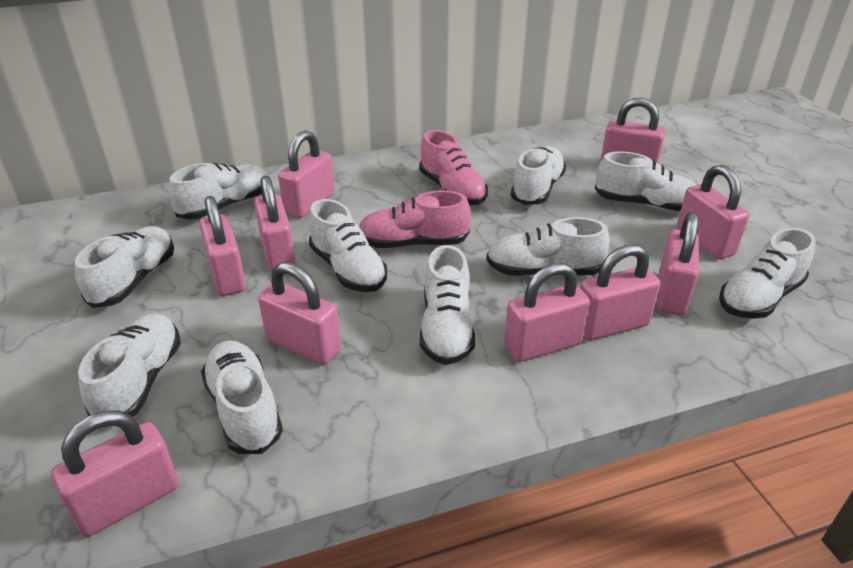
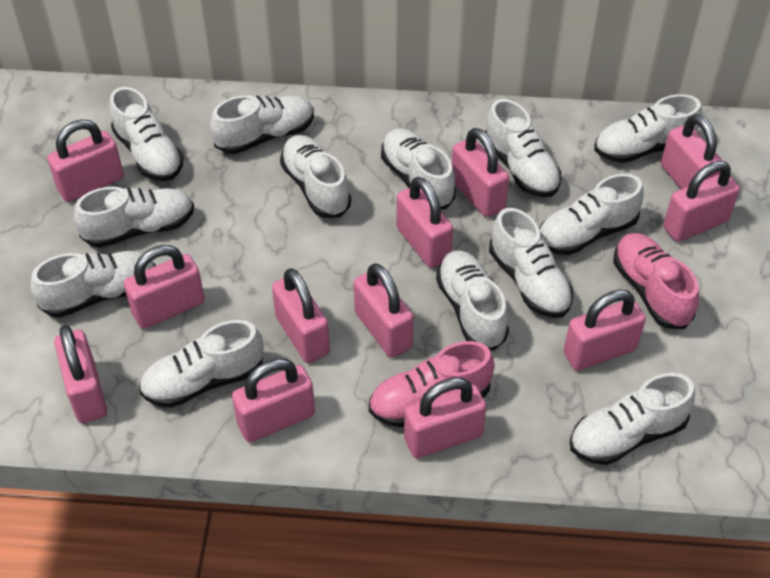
pink padlock: [51,411,179,537] [199,196,246,296] [254,176,296,272] [258,262,341,365] [278,130,335,218] [504,263,590,362] [580,244,660,340] [601,98,665,164] [657,212,699,315] [677,165,749,259] = 10 -> [47,119,124,202] [54,325,107,423] [124,245,205,329] [232,358,315,442] [272,268,330,363] [354,263,414,358] [396,177,453,268] [404,377,486,458] [452,128,509,217] [564,289,646,371] [661,114,723,189] [663,161,740,242] = 12
white shoe: [75,226,174,308] [78,313,181,427] [168,163,267,220] [201,340,283,454] [309,199,387,292] [420,245,475,365] [486,217,610,276] [511,146,566,205] [595,151,696,211] [719,228,816,319] = 10 -> [31,251,156,318] [74,187,194,248] [110,87,184,181] [139,320,264,408] [210,95,314,154] [280,135,351,218] [381,128,456,209] [436,250,509,351] [485,99,561,197] [489,208,573,318] [539,174,644,255] [570,373,695,465] [594,94,702,163] = 13

